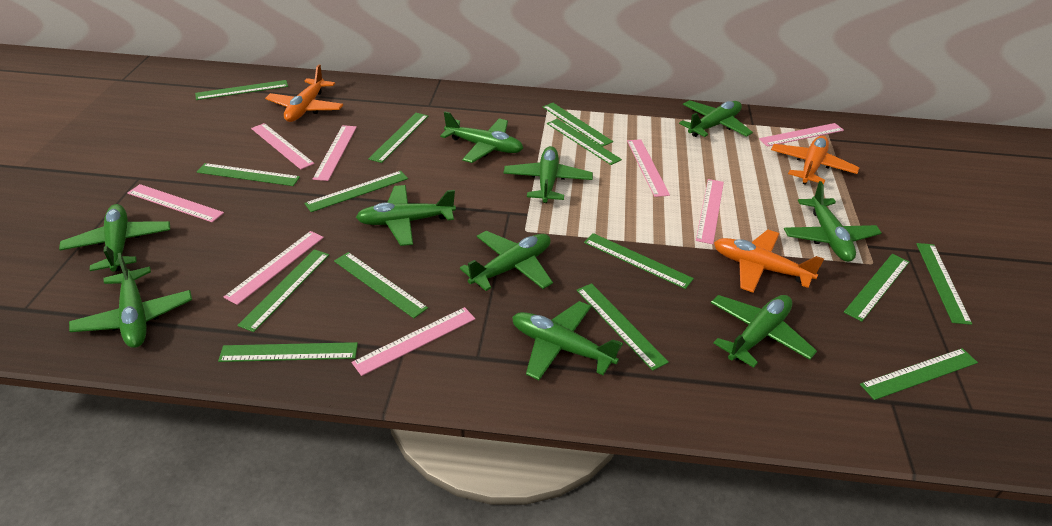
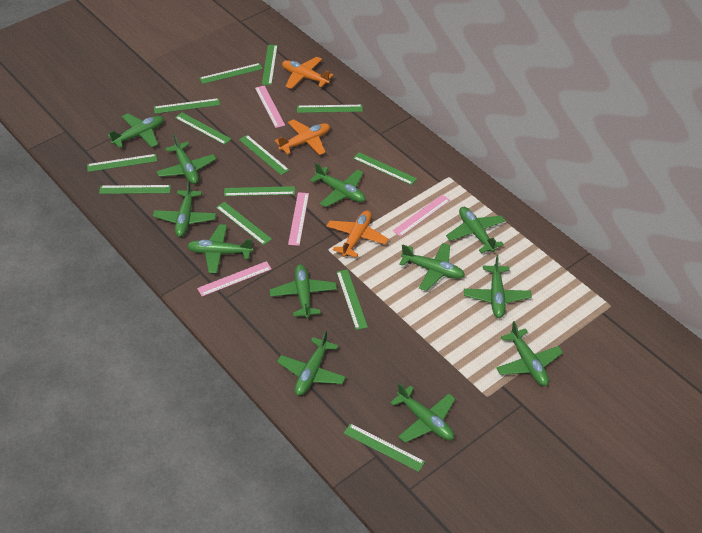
green plane: [59,204,170,272] [69,253,192,348] [356,185,456,246] [440,111,523,163] [460,231,553,291] [503,146,593,203] [512,301,623,380] [679,100,753,137] [711,295,817,368] [784,181,881,262] = 10 -> [108,113,164,148] [153,180,216,237] [156,134,216,184] [187,224,253,273] [270,264,337,318] [277,330,346,396] [310,163,366,207] [390,383,455,443] [399,243,465,291] [446,207,505,253] [464,255,532,318] [496,321,563,386] = 12
green ruler: [195,80,288,100] [197,163,300,186] [218,342,358,362] [237,249,329,332] [304,171,408,212] [334,252,428,318] [368,113,428,163] [543,103,613,147] [547,119,622,165] [576,283,669,371] [584,233,694,289] [844,254,909,322] [860,348,978,400] [916,243,972,325] = 14 -> [87,154,157,172] [99,185,171,194] [154,98,220,114] [175,112,231,145] [200,63,263,84] [216,202,272,245] [224,186,295,196] [239,135,289,175] [262,45,278,85] [297,105,363,113] [336,269,368,330] [344,423,425,472] [353,152,417,185] = 13
pink ruler: [127,184,224,222] [224,231,324,305] [251,123,314,169] [313,125,357,181] [352,307,475,376] [627,139,670,197] [696,179,724,244] [759,123,844,147] = 8 -> [197,261,271,296] [255,85,285,128] [288,192,309,246] [393,195,450,237] = 4

